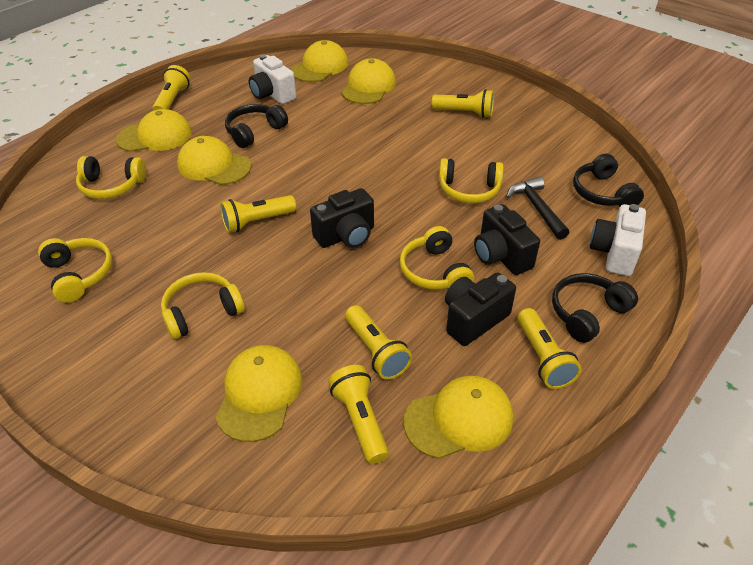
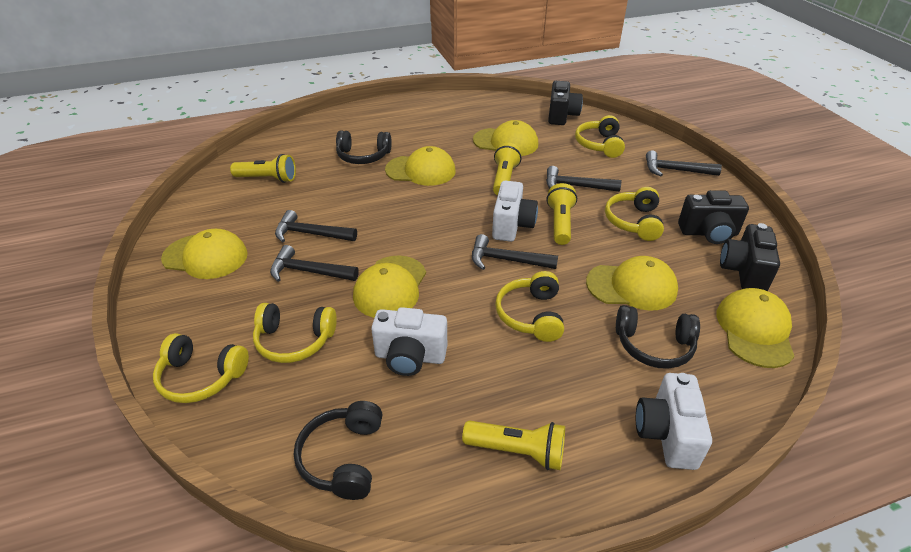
black hammer: [506,176,569,240] = 1 -> [270,245,359,282] [275,210,357,242] [472,234,558,270] [546,166,621,192] [646,150,722,176] = 5
white camera: [249,54,296,104] [590,204,646,276] = 2 -> [371,307,447,376] [492,181,538,242] [636,373,712,470] = 3
yellow flashlight: [153,65,191,111] [220,195,296,233] [328,365,389,464] [345,305,412,380] [432,89,494,118] [517,308,582,389] = 6 -> [230,154,296,183] [462,421,565,470] [493,143,521,195] [546,183,577,245] = 4

